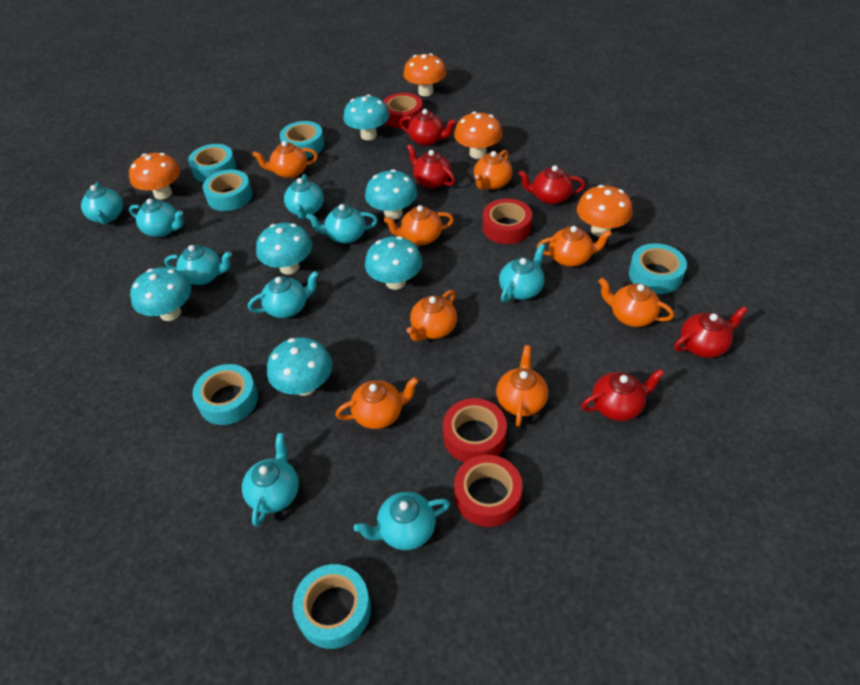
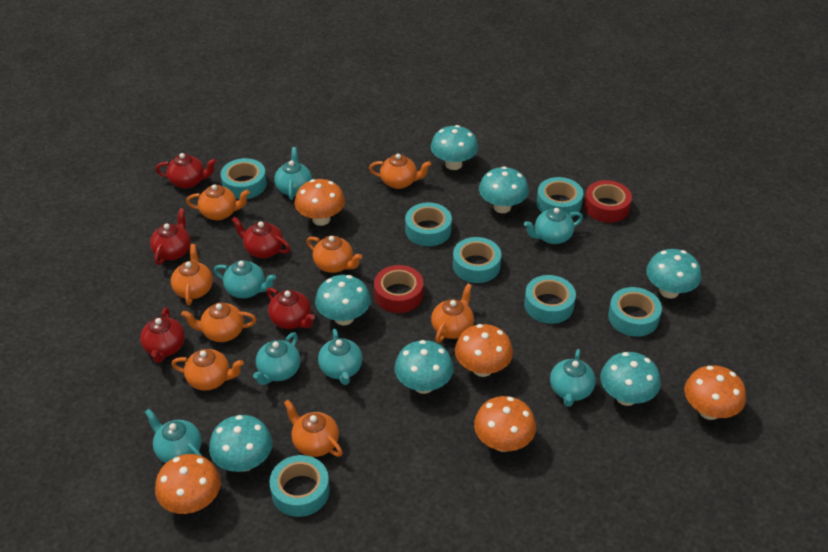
orange mushroom: [129,153,180,200] [403,53,446,96] [454,112,502,159] [577,185,633,237] = 4 -> [155,454,221,514] [295,179,345,226] [455,324,513,377] [474,396,536,452] [684,365,746,420] = 5
red tape: [383,93,423,128] [443,398,507,463] [454,455,522,527] [482,199,532,244] = 4 -> [374,265,424,313] [584,180,632,223] = 2
turquoise mushroom: [130,267,191,321] [256,223,312,274] [267,337,332,396] [343,94,389,140] [365,169,417,220] [365,236,422,290] = 6 -> [209,415,272,472] [315,275,371,325] [394,340,454,394] [431,125,478,170] [479,166,529,213] [600,352,661,406] [646,249,701,298] = 7
turquoise tape: [188,144,236,183] [193,364,258,425] [203,170,253,211] [280,121,325,158] [293,564,371,649] [629,243,687,294] = 6 -> [220,158,267,199] [269,455,330,517] [405,202,452,246] [453,237,501,283] [524,275,576,324] [536,177,583,218] [608,287,662,337] = 7
turquoise teapot: [81,182,123,224] [129,199,183,237] [164,245,232,285] [242,433,299,527] [248,271,319,318] [284,174,324,219] [306,204,378,244] [354,492,450,550] [499,244,545,302] = 9 -> [145,409,202,463] [214,260,276,298] [253,332,300,385] [274,147,312,200] [318,329,363,385] [524,208,583,244] [550,349,596,407] = 7

